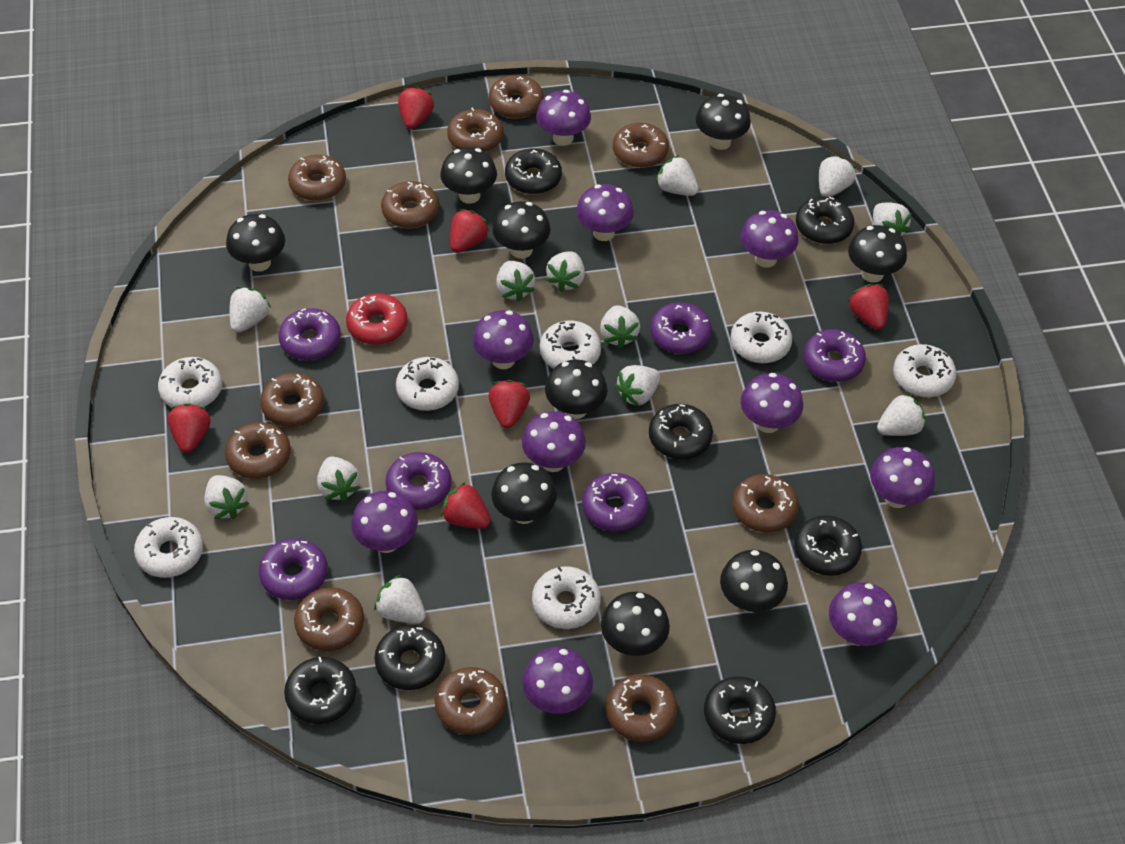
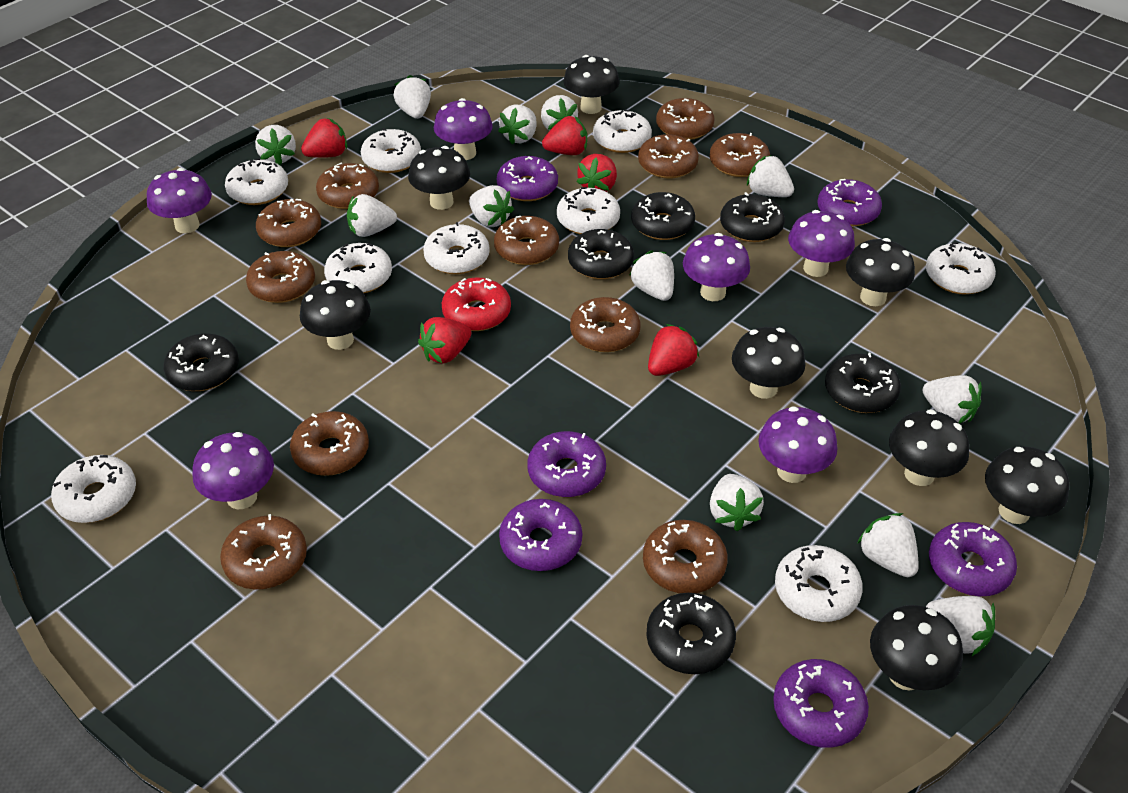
black donut: [284,657,356,724] [374,625,445,690] [505,148,562,194] [649,404,713,459] [704,676,776,744] [794,515,862,576] [796,197,854,244] = 7 -> [164,333,239,391] [568,229,634,279] [631,192,695,240] [646,593,736,674] [720,192,785,242] [825,353,901,413] = 6
black mushroom: [226,214,285,272] [440,147,497,204] [491,462,557,524] [492,201,551,259] [545,360,607,419] [601,592,670,656] [696,94,751,150] [720,550,788,613] [848,225,907,283] = 9 -> [300,280,371,350] [408,146,470,210] [563,55,620,114] [732,327,806,399] [846,238,915,306] [870,605,963,691] [889,409,969,486] [985,446,1070,524] = 8
purple mushroom: [351,491,418,553] [473,310,534,369] [522,411,586,472] [522,647,593,714] [536,90,591,146] [576,184,634,241] [740,210,799,268] [741,373,803,433] [829,582,898,646] [870,447,935,508] = 10 -> [147,168,212,233] [192,432,274,509] [434,98,493,160] [683,233,750,301] [758,406,838,483] [788,210,855,277] = 6
red strawberry: [168,403,210,453] [398,86,434,129] [441,482,491,529] [450,209,490,253] [489,380,530,428] [848,284,889,330] = 6 -> [301,118,347,158] [418,317,471,364] [542,116,587,155] [577,154,617,192] [648,324,699,376] = 5
white donut: [134,517,203,578] [158,357,222,407] [396,357,459,411] [532,566,601,629] [540,320,601,368] [731,312,792,363] [893,344,956,397] = 7 -> [51,455,136,523] [225,158,288,205] [324,243,392,293] [361,128,421,173] [423,222,490,274] [557,187,620,234] [593,109,652,153] [775,545,863,622] [926,242,996,294] = 9

